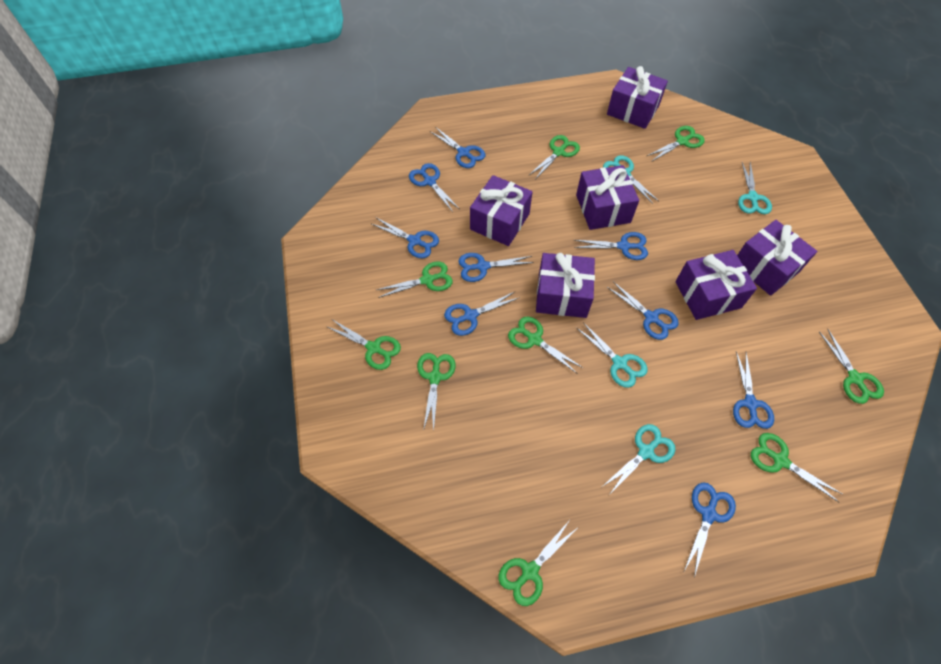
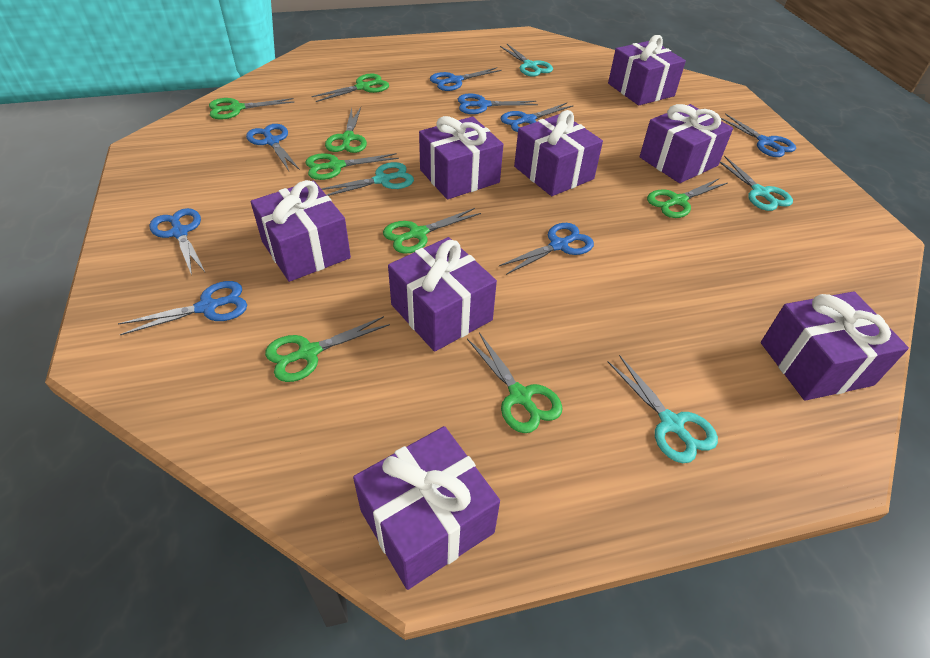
blue scissors: [372,217,439,258] [409,163,459,212] [430,127,485,168] [444,291,520,336] [458,253,534,282] [574,232,648,260] [607,282,679,340] [684,483,736,578] [733,351,774,429] = 9 -> [118,281,247,335] [149,208,205,275] [246,124,300,171] [430,67,502,91] [458,94,538,114] [499,223,594,275] [501,103,574,132] [720,113,796,157] = 8
green scissors: [326,320,401,370] [376,261,453,298] [417,353,456,431] [499,521,576,606] [508,317,583,374] [529,135,580,178] [647,126,705,162] [751,433,842,503] [819,329,884,404] = 9 -> [209,98,294,120] [265,316,390,382] [305,153,399,180] [311,74,389,102] [325,107,367,153] [383,208,481,254] [467,333,562,433] [647,179,728,218] = 8
purple gift: [470,175,532,246] [536,253,595,318] [576,165,639,230] [607,66,668,129] [675,250,757,320] [737,220,817,296] = 6 -> [251,180,351,282] [353,426,500,590] [388,237,497,352] [419,116,503,199] [514,110,603,196] [608,35,686,105] [640,104,733,183] [761,291,909,401] = 8

